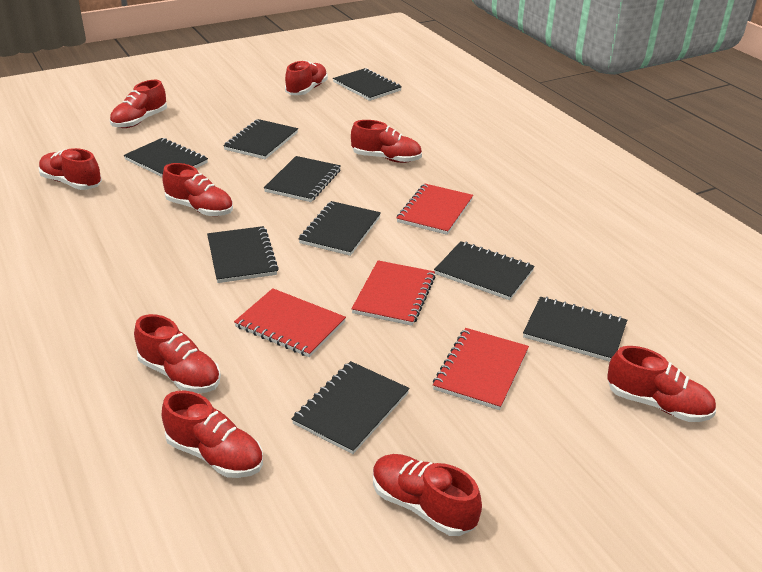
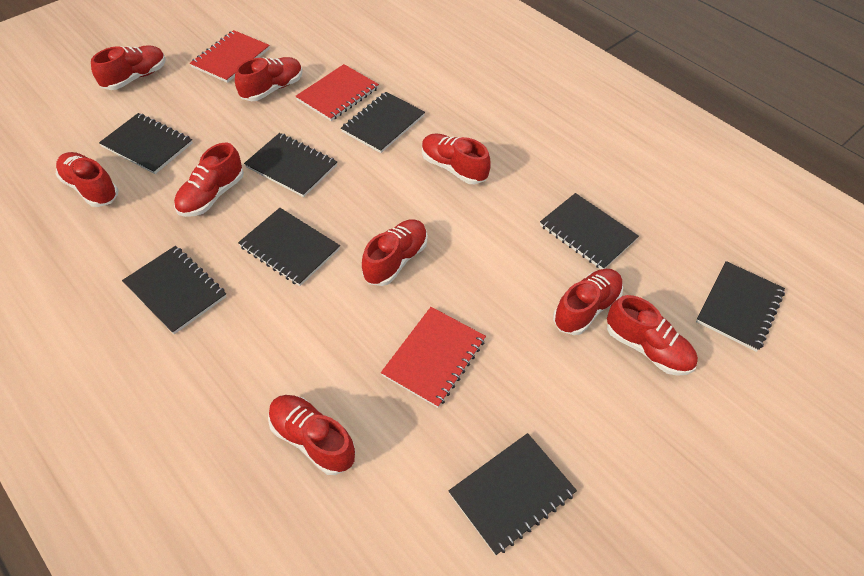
black notebook: [123,138,208,177] [207,226,279,283] [223,119,298,159] [264,156,341,202] [292,361,409,454] [299,201,381,256] [333,68,402,101] [434,241,535,300] [523,297,627,362] = 9 -> [99,113,193,174] [122,246,227,334] [238,208,340,286] [244,133,337,197] [341,92,425,153] [449,433,577,556] [540,193,639,269] [696,261,785,352] = 8
red notebook: [234,288,346,357] [351,260,436,326] [397,184,473,235] [433,328,529,410] = 4 -> [190,30,270,83] [295,64,379,121] [381,307,486,408] = 3

